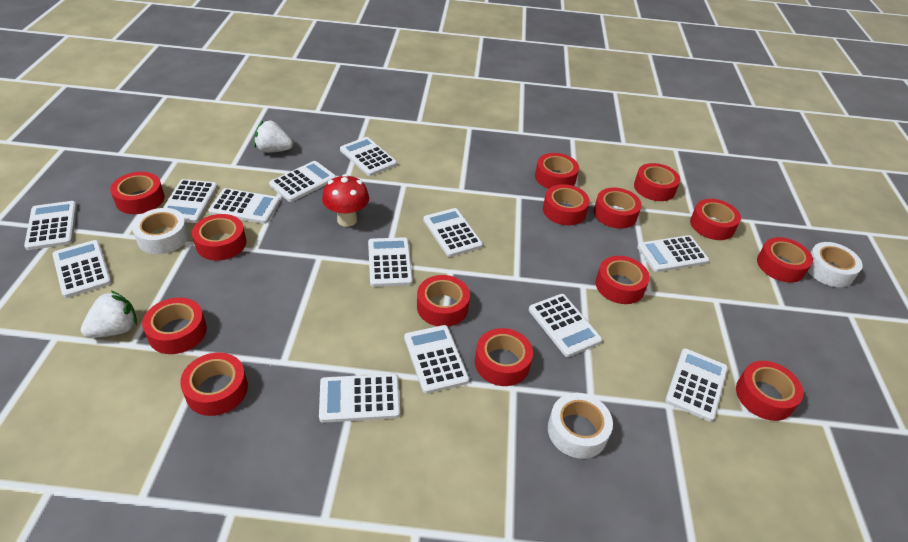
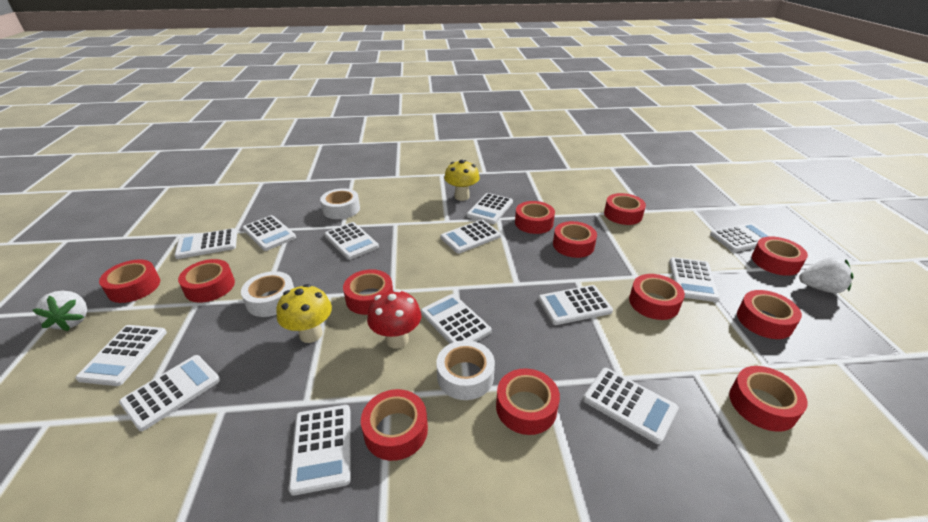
red tape: [110,172,165,214] [142,297,207,354] [180,352,248,416] [192,214,246,261] [417,275,470,327] [475,328,533,386] [535,153,579,189] [543,184,590,225] [594,188,642,229] [596,256,650,304] [634,163,680,201] [690,199,741,240] [736,361,803,421] [757,237,813,283] = 14 -> [99,259,160,303] [178,259,235,302] [343,269,393,315] [361,389,428,461] [496,368,560,435] [515,201,555,234] [553,221,597,258] [604,193,646,225] [629,274,685,320] [729,366,808,432] [737,290,802,339] [752,236,808,276] = 12
yellow mushroom: none = 0 -> [276,284,332,343] [444,160,480,201] = 2

